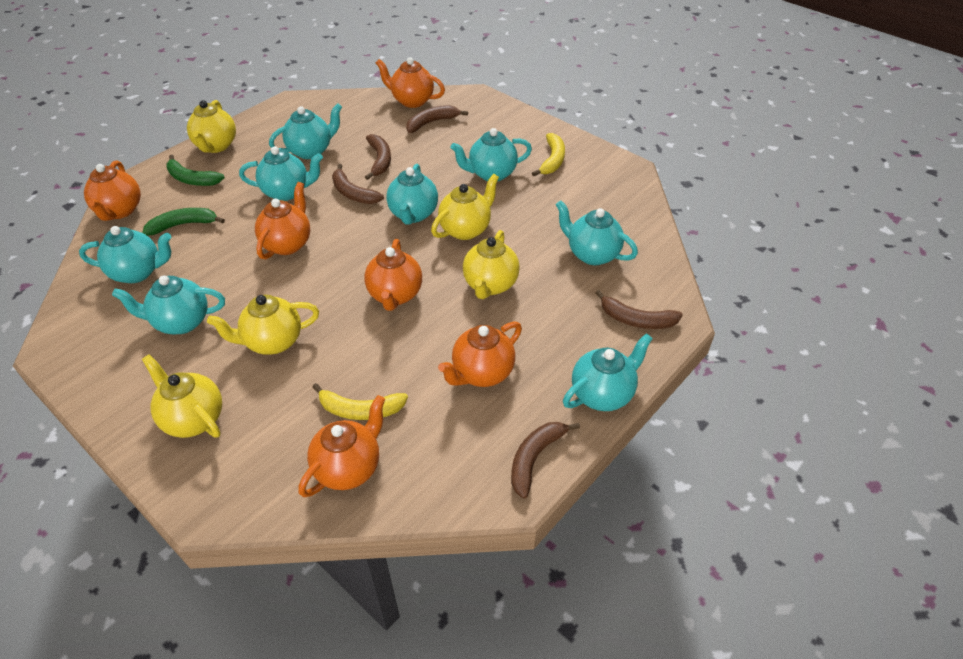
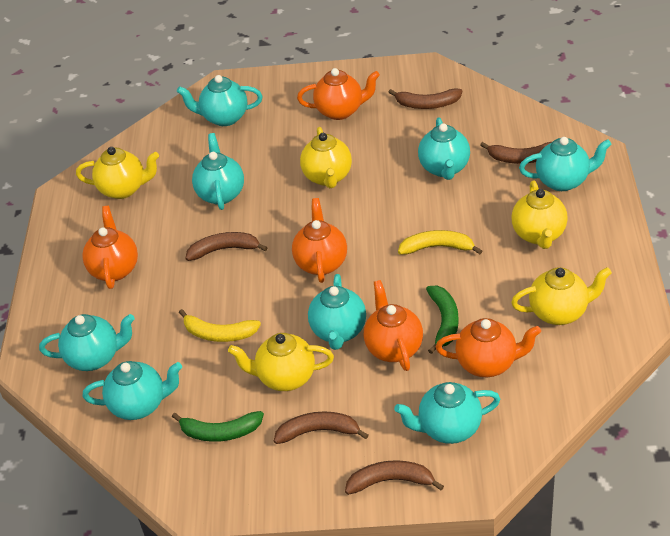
orange teapot: [84,160,141,221] [255,182,310,259] [298,395,385,497] [364,239,422,311] [376,57,445,108] [438,321,522,387] = 6 -> [82,206,138,289] [292,198,347,283] [297,68,380,120] [364,280,423,371] [436,318,541,377] = 5

